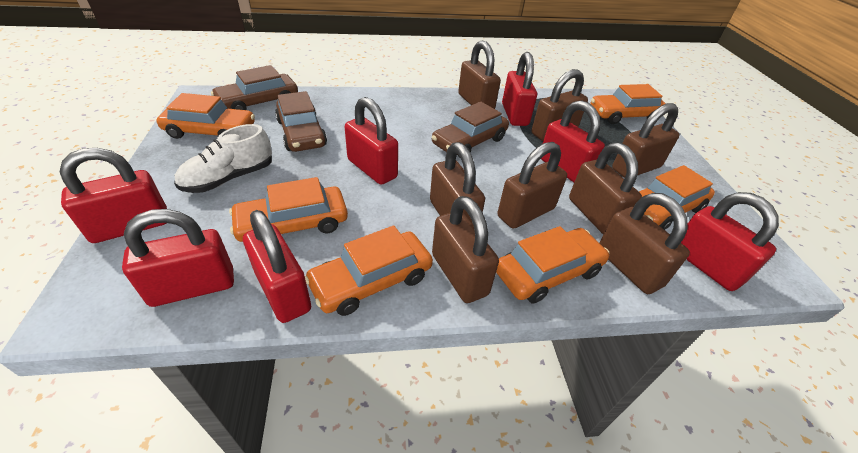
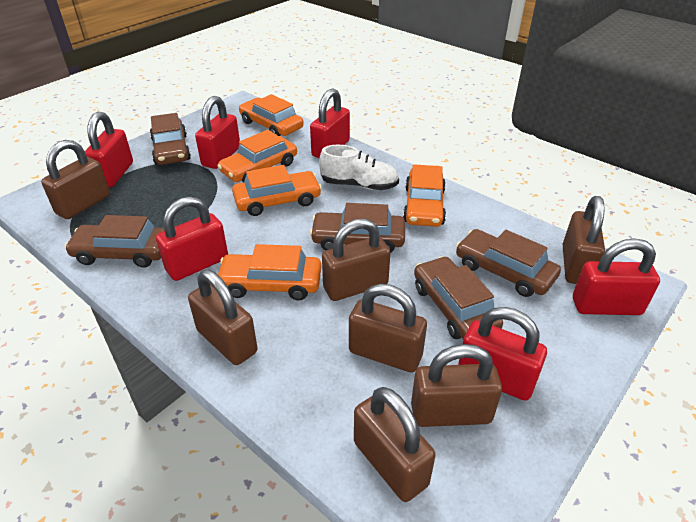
brown car: [211,65,298,110] [275,91,327,152] [432,102,509,156] = 3 -> [65,215,164,268] [150,113,191,165] [310,203,405,253] [414,256,503,339] [456,229,561,297] = 5
brown padlock: [430,142,485,226] [432,196,499,303] [458,41,501,109] [497,142,567,229] [531,69,588,141] [569,143,642,234] [599,193,690,294] [612,103,679,178] = 8 -> [41,140,110,219] [188,270,258,365] [322,218,391,301] [349,284,427,373] [354,387,436,502] [411,344,502,427] [563,196,605,284] = 7
orange car: [156,93,255,139] [229,177,348,242] [305,225,433,316] [496,226,609,303] [591,84,666,124] [639,165,715,230] = 6 -> [217,130,297,183] [218,244,321,300] [232,165,322,216] [239,94,304,136] [403,164,446,227] = 5
red padlock: [60,148,167,243] [122,209,234,307] [243,210,311,323] [345,97,398,185] [502,52,537,126] [541,100,605,182] [681,192,779,291] = 7 -> [85,112,133,187] [156,197,228,281] [195,96,240,169] [310,88,350,158] [458,307,547,401] [573,238,660,315] = 6

